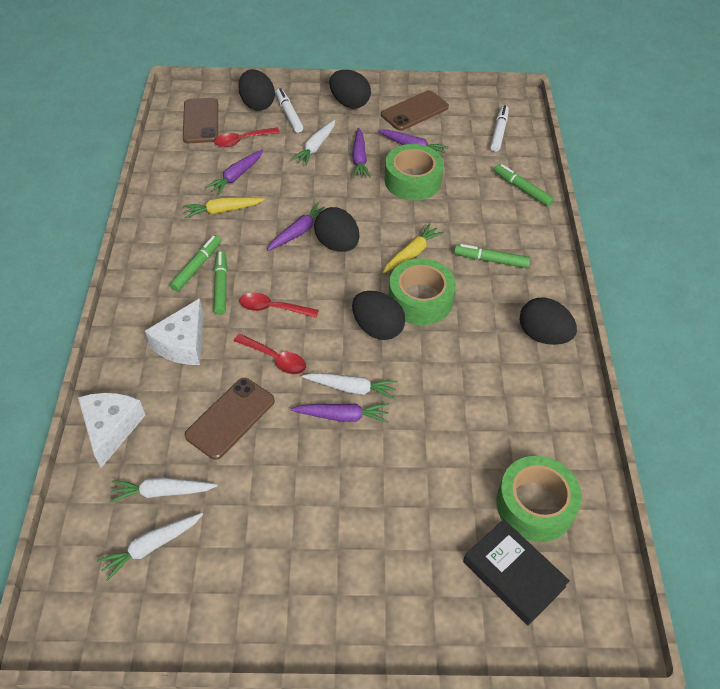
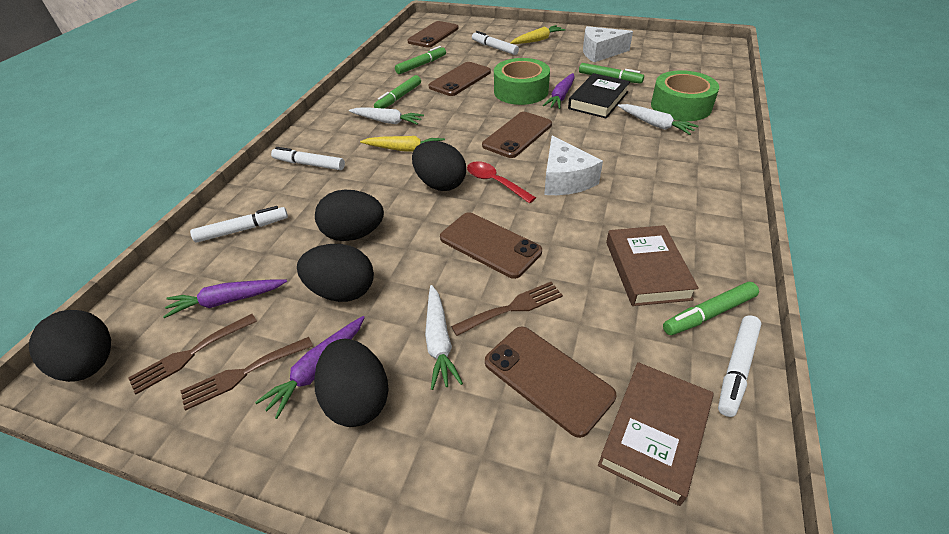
brown book: none = 0 -> [598,362,714,506] [606,225,699,306] = 2
brown fork: none = 0 -> [128,314,257,394] [181,337,313,411] [451,282,563,336] = 3
brown phone: [183,98,218,143] [185,378,275,460] [381,90,449,131] = 3 -> [407,21,459,48] [428,62,491,96] [440,212,542,279] [482,112,552,158] [485,327,616,438] = 5
green tape: [384,144,444,200] [389,258,456,325] [496,456,582,542] = 3 -> [494,58,550,105] [651,70,719,121] = 2
purple carrot: [205,149,263,195] [267,203,325,251] [291,403,389,423] [352,128,371,178] [378,129,449,158] = 5 -> [163,279,287,318] [255,316,365,419] [543,73,575,109] = 3
red spoon: [214,128,280,147] [234,334,306,374] [239,292,319,318] = 3 -> [467,161,536,203] = 1
white carrot: [97,513,203,581] [110,477,217,503] [291,120,335,166] [302,373,398,399] = 4 -> [349,108,424,125] [425,285,463,390] [618,104,698,135] = 3
white marker: [276,88,303,133] [490,105,509,152] = 2 -> [190,206,288,243] [271,147,345,170] [472,31,519,55] [718,315,762,417] = 4

